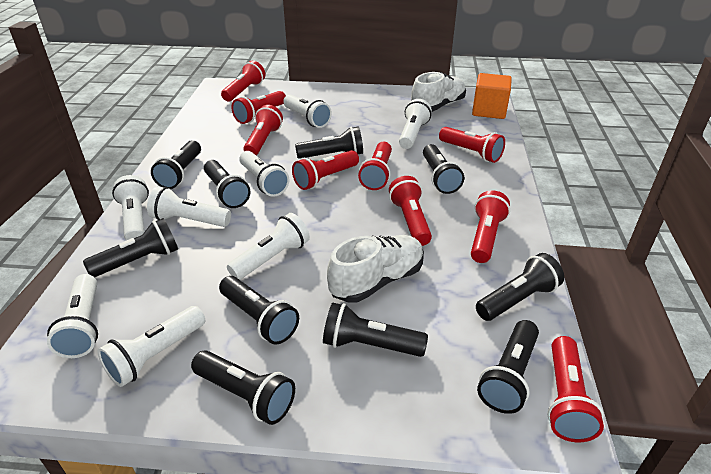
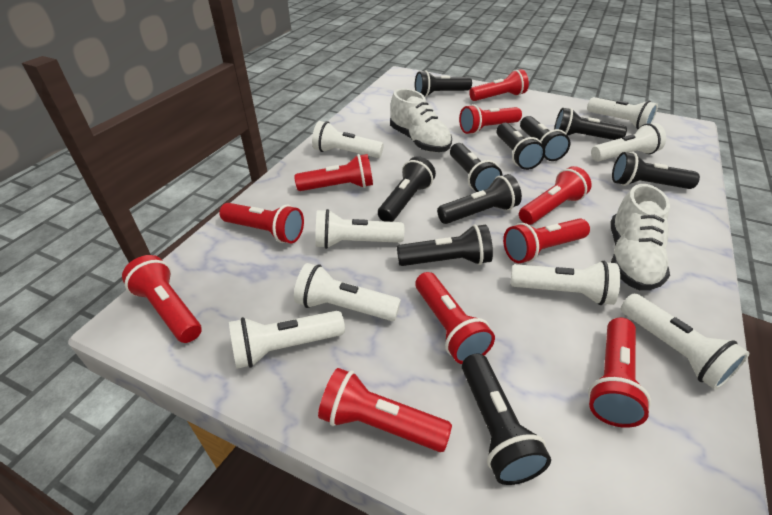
orange cube: [472,73,512,119] = 1 -> none = 0
red flashlight: [221,60,266,102] [231,91,286,124] [243,105,283,156] [292,150,359,190] [358,142,392,190] [389,176,432,246] [439,127,505,163] [471,190,510,263] [547,336,604,442] = 9 -> [122,255,202,343] [219,203,304,243] [294,154,373,191] [318,368,452,452] [415,272,495,364] [459,104,522,134] [469,69,529,101] [503,218,590,263] [519,166,592,225] [588,317,651,428] = 10

